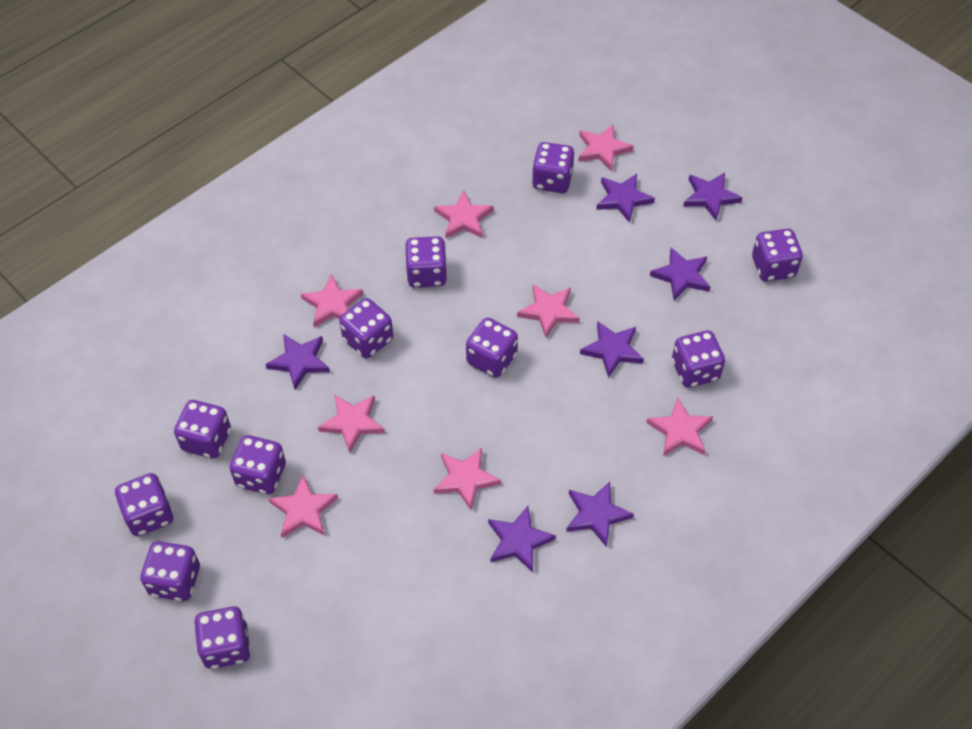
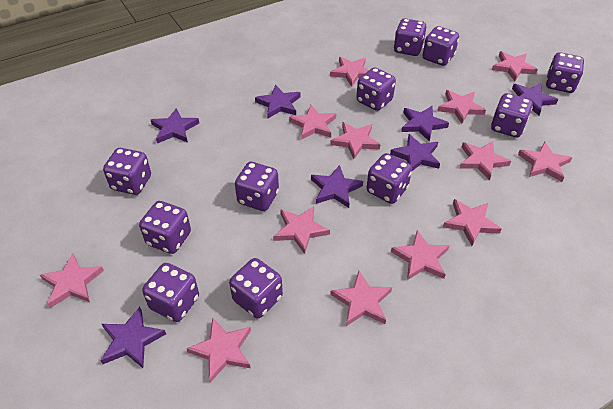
pink star: [268,475,338,538] [301,274,363,327] [318,395,385,453] [433,448,501,510] [434,190,493,238] [517,284,580,338] [578,124,634,171] [646,397,713,456] = 8 -> [40,253,104,308] [186,318,251,383] [273,206,330,254] [289,105,336,140] [330,57,369,87] [330,122,380,159] [330,271,392,326] [391,230,450,280] [437,90,486,124] [443,199,502,246] [460,141,511,181] [492,51,538,81] [518,142,572,182] = 13

